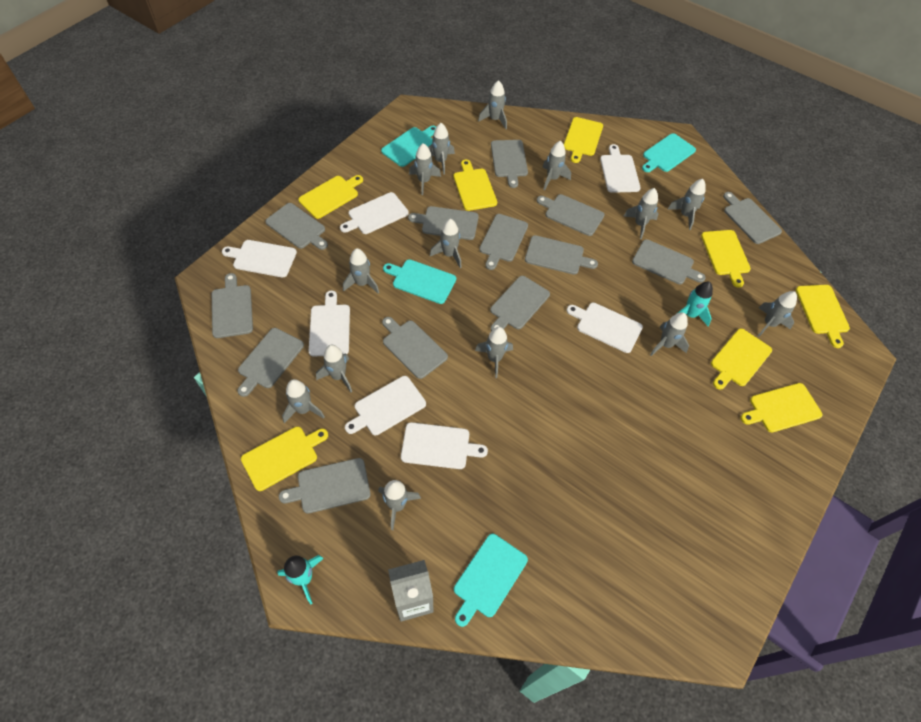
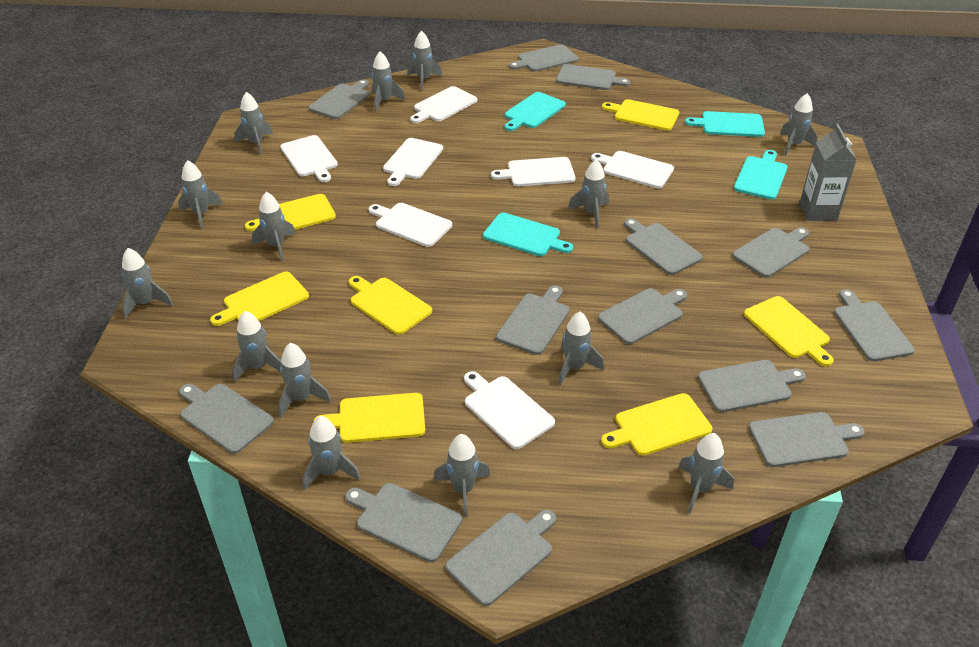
turquoise rocket: [277,555,324,605] [678,282,713,326] = 2 -> none = 0
yellow cutting board: [241,427,328,491] [298,175,363,219] [454,160,497,211] [564,117,603,163] [701,230,751,288] [711,328,772,390] [741,383,822,432] [796,285,850,348] = 8 -> [210,271,309,326] [245,194,336,231] [313,393,425,443] [349,276,432,335] [601,393,712,456] [602,99,679,131] [744,296,834,367] = 7

